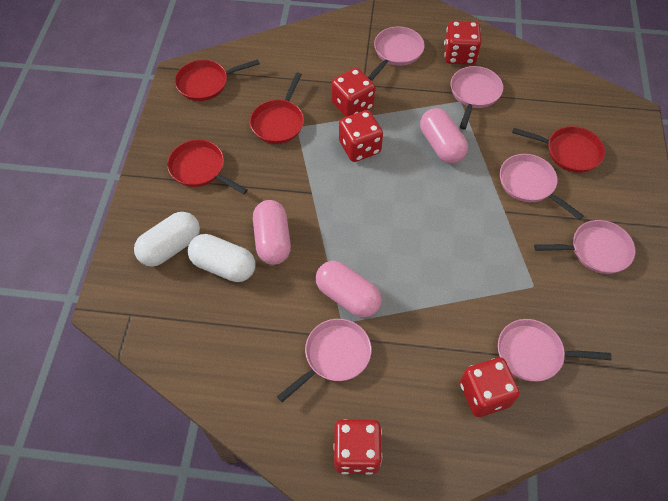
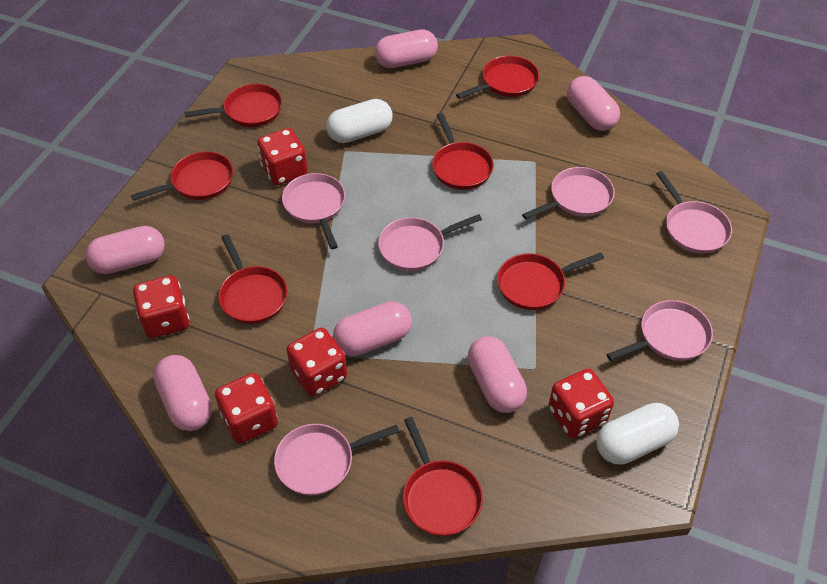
pink capsule: [253,200,291,265] [315,261,382,318] [420,108,468,163] = 3 -> [85,226,165,274] [153,355,212,431] [333,301,412,356] [375,29,438,68] [468,336,527,413] [567,76,620,131] = 6
red pan: [167,139,248,194] [175,59,260,101] [250,73,304,144] [512,126,605,173] = 4 -> [131,151,233,201] [184,84,282,127] [218,234,288,324] [403,417,483,536] [432,113,494,190] [456,56,539,99] [497,253,604,310] = 7

